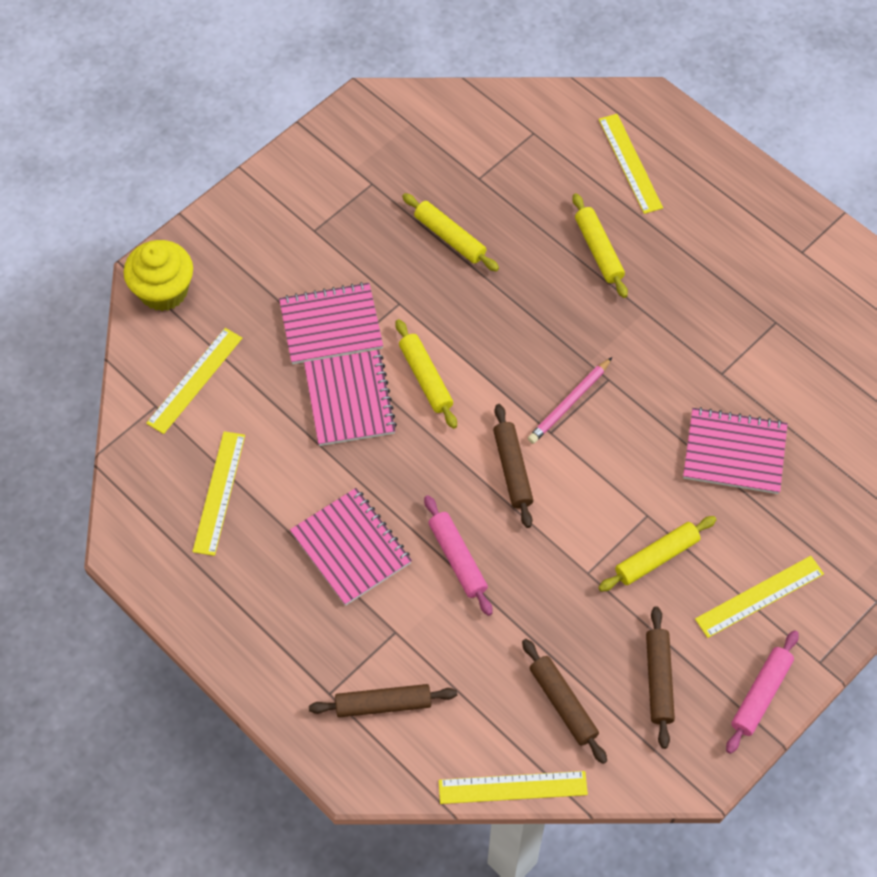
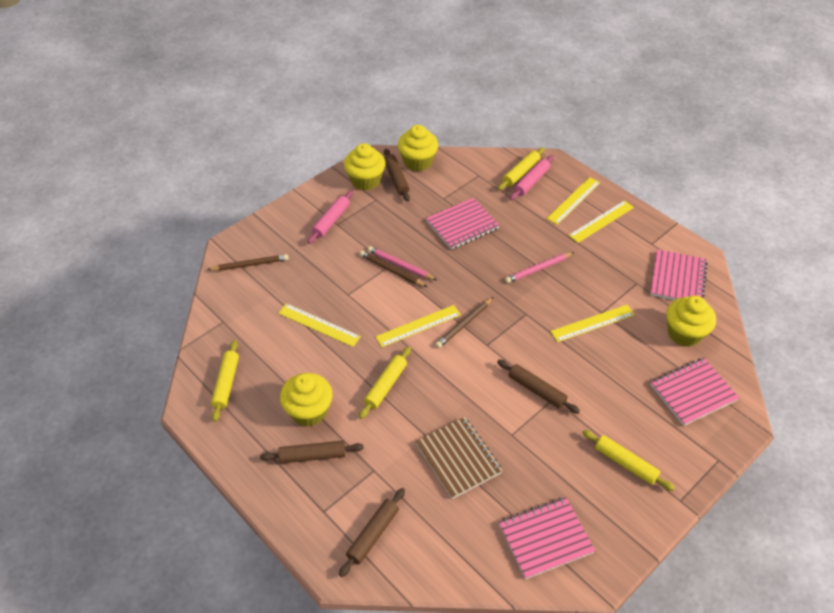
brown notebook: none = 0 -> [415,417,503,499] = 1
brown pencil: none = 0 -> [207,254,289,271] [360,250,427,287] [435,297,493,348] = 3
pink pencil: [528,357,612,444] = 1 -> [368,246,436,280] [505,252,574,283] = 2
yellow cupcake: [124,240,193,311] = 1 -> [280,373,333,427] [344,143,386,191] [398,125,438,171] [666,296,716,347] = 4

